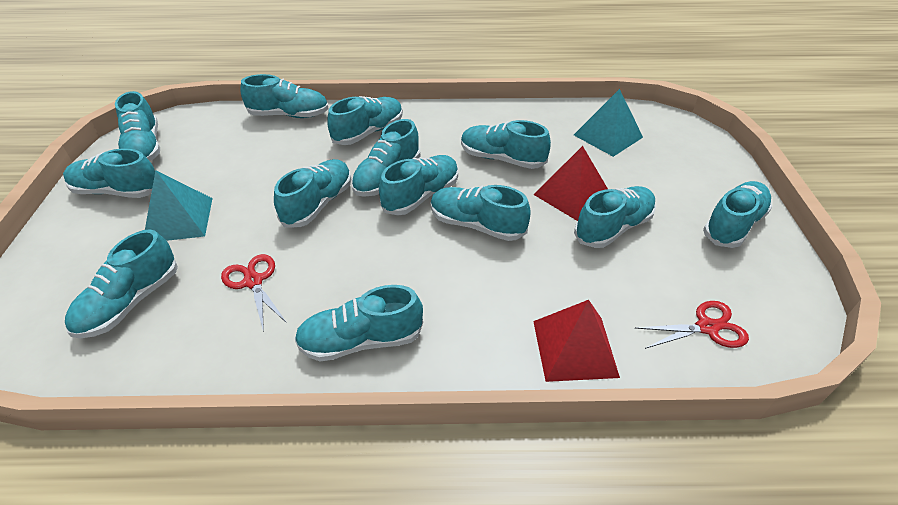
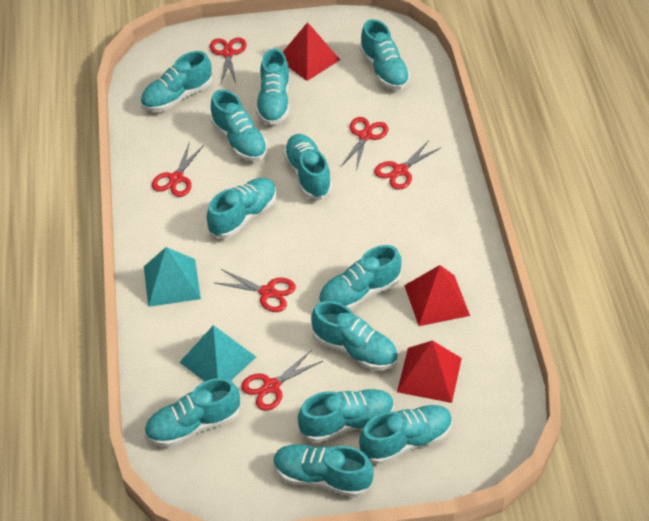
red pyramid: [533,146,608,221] [533,300,620,382] = 2 -> [283,22,340,81] [397,340,462,403] [404,265,470,326] = 3
red scissors: [221,254,287,332] [635,301,749,349] = 2 -> [152,141,204,197] [210,37,247,83] [215,269,296,312] [241,350,323,411] [341,117,388,171] [374,140,440,190] = 6
turquoise shoe: [63,149,155,198] [65,229,178,338] [115,91,160,161] [240,74,329,118] [274,159,351,228] [294,285,423,361] [327,96,403,145] [351,119,421,197] [379,155,458,215] [431,185,531,241] [461,120,551,169] [574,186,656,248] [703,181,772,248] = 13 -> [140,51,212,112] [144,378,240,447] [207,178,276,239] [210,90,267,161] [256,49,290,125] [273,444,373,497] [283,134,332,200] [298,389,394,443] [311,301,398,370] [318,245,401,310] [359,405,452,465] [360,19,410,90] = 12

